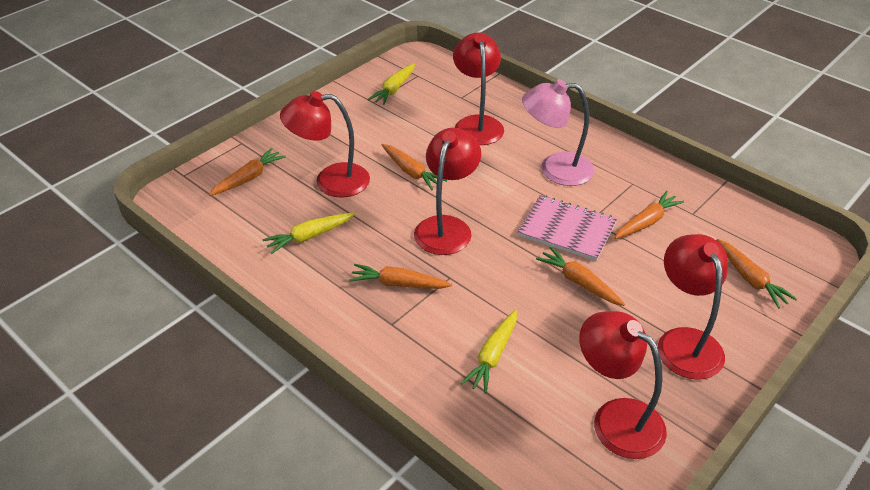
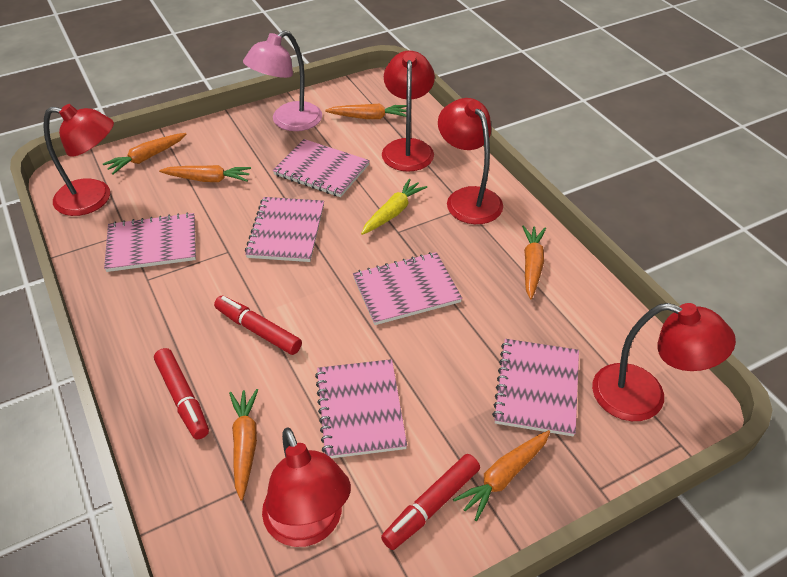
pink notebook: [517,195,617,261] = 1 -> [104,212,196,272] [245,197,324,262] [273,139,370,197] [315,359,407,458] [353,252,462,325] [492,339,579,437] = 6
red marker: none = 0 -> [154,348,209,439] [214,296,302,355] [381,454,480,550] = 3
yellow carrot: [262,213,355,254] [368,63,415,105] [461,310,517,393] = 3 -> [361,179,427,235] = 1

